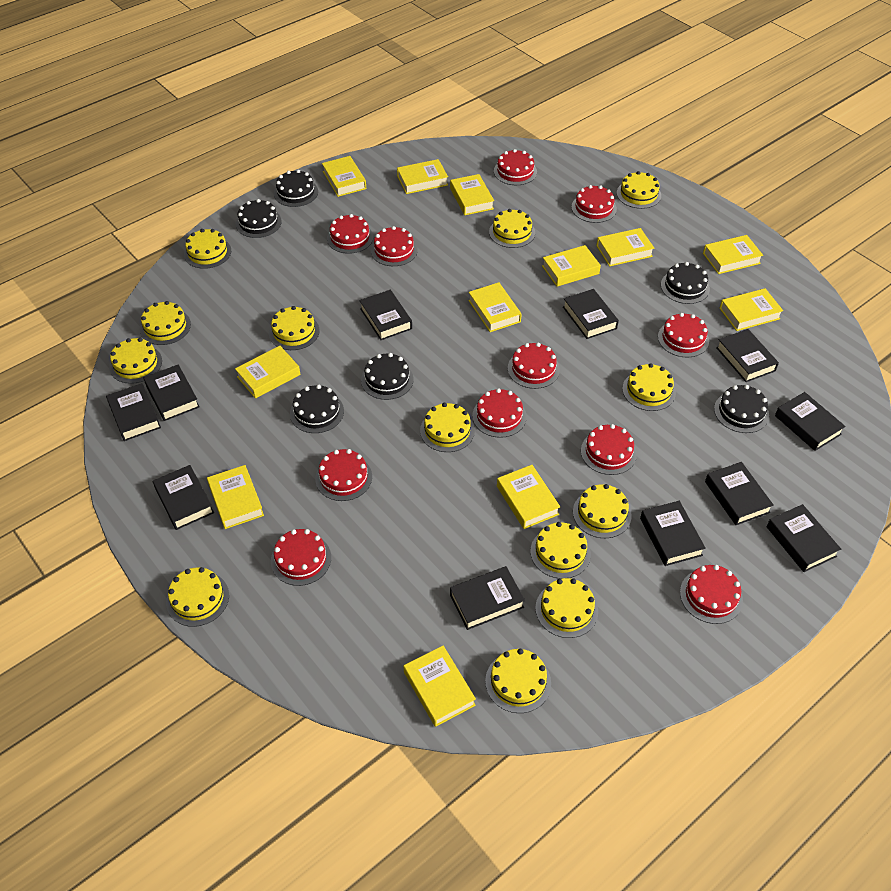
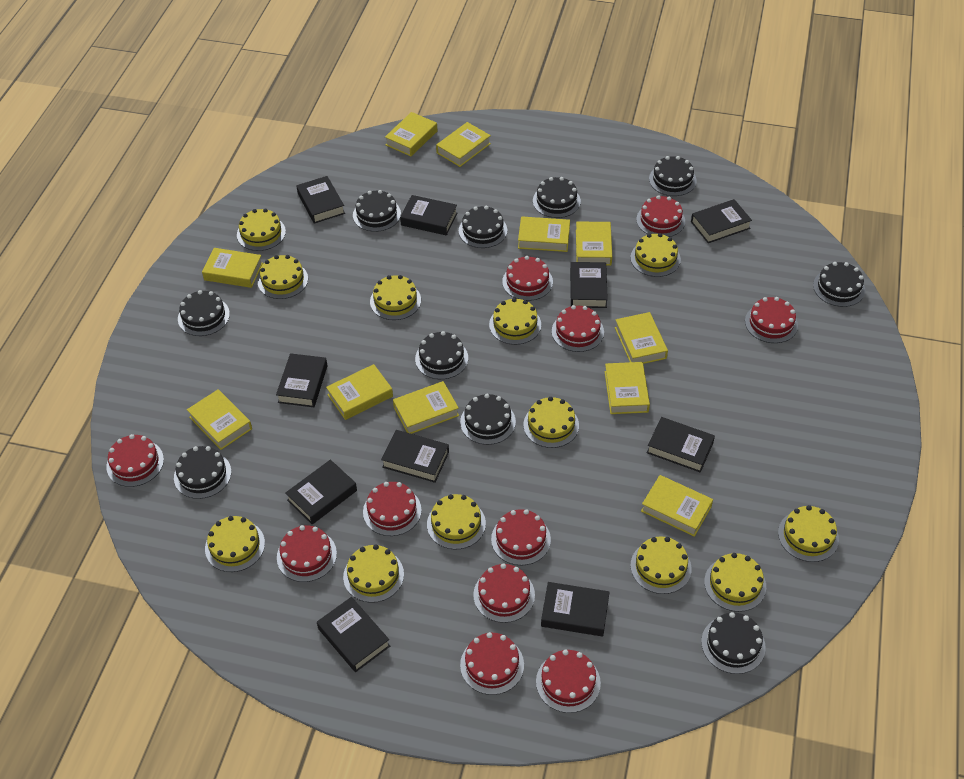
black book: [106,383,161,441] [144,364,200,421] [153,465,214,530] [359,290,412,340] [450,566,525,630] [563,289,619,339] [640,501,706,566] [705,462,774,525] [716,329,779,382] [766,504,841,572] [775,392,846,451] = 11 -> [276,353,327,407] [285,460,357,525] [296,176,345,224] [317,597,390,672] [381,430,449,483] [400,195,457,235] [541,582,609,637] [570,262,608,308] [647,417,715,472] [691,199,752,243] = 10
black cake: [236,199,282,238] [274,170,318,207] [290,385,344,433] [361,353,414,400] [661,262,710,304] [714,385,769,433] = 6 -> [174,446,231,499] [178,290,230,336] [353,190,401,232] [415,331,468,379] [459,206,507,248] [460,394,516,445] [533,177,581,218] [649,156,697,196] [701,612,766,674] [813,262,865,307] = 10
yellow book: [207,465,264,529] [235,346,300,399] [322,156,366,197] [397,159,448,194] [403,646,476,727] [450,174,494,215] [468,282,522,332] [497,465,560,529] [542,245,601,287] [597,228,654,266] [703,235,763,274] [719,288,783,331] = 12 -> [187,389,252,450] [202,248,263,288] [326,364,393,420] [385,112,437,156] [393,381,459,434] [436,122,491,167] [518,216,570,252] [576,222,612,266] [605,362,650,414] [615,312,668,364] [641,475,713,537] = 11
yellow cake: [109,338,162,384] [140,301,191,345] [166,567,229,627] [184,229,231,269] [269,306,320,350] [420,403,475,452] [485,649,551,713] [489,209,535,248] [530,522,591,579] [535,578,598,638] [573,484,632,538] [617,171,661,209] [622,363,676,411] = 13 -> [205,516,265,572] [237,209,286,251] [258,255,308,299] [343,545,404,603] [370,275,421,320] [427,494,486,549] [489,298,541,345] [523,397,579,448] [630,233,681,277] [630,536,692,594] [704,553,766,612] [778,505,839,562] = 12

